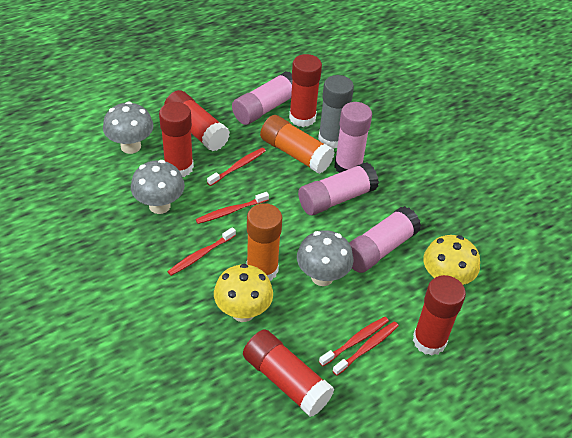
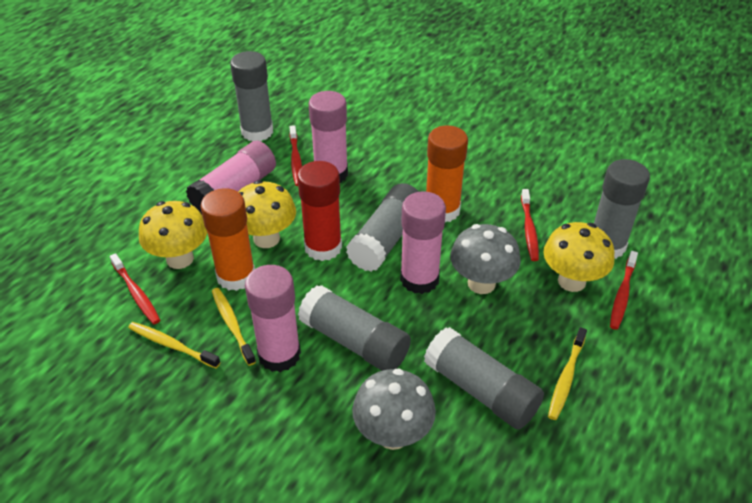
grey glue stick: [318,75,354,149] = 1 -> [230,51,273,141] [298,285,411,371] [346,183,419,272] [424,327,544,430] [594,159,650,259] = 5
grey mushroom: [103,102,153,154] [131,160,185,214] [297,230,354,286] = 3 -> [352,368,436,450] [450,224,521,294] = 2
red glue stick: [159,102,194,177] [164,90,230,151] [243,330,334,417] [289,54,322,127] [413,275,466,356] = 5 -> [297,161,342,261] = 1
red toothbrush: [167,227,236,276] [196,192,269,224] [207,147,266,186] [319,317,389,366] [333,321,399,376] = 5 -> [110,253,160,324] [290,125,302,186] [521,189,539,261] [610,251,638,330] = 4
yellow mushroom: [214,264,273,322] [423,235,480,285] = 2 -> [139,201,207,269] [238,180,296,248] [543,222,614,292] = 3
yellow toothbrush: none = 0 -> [128,322,220,368] [212,288,256,366] [548,327,587,420] = 3

